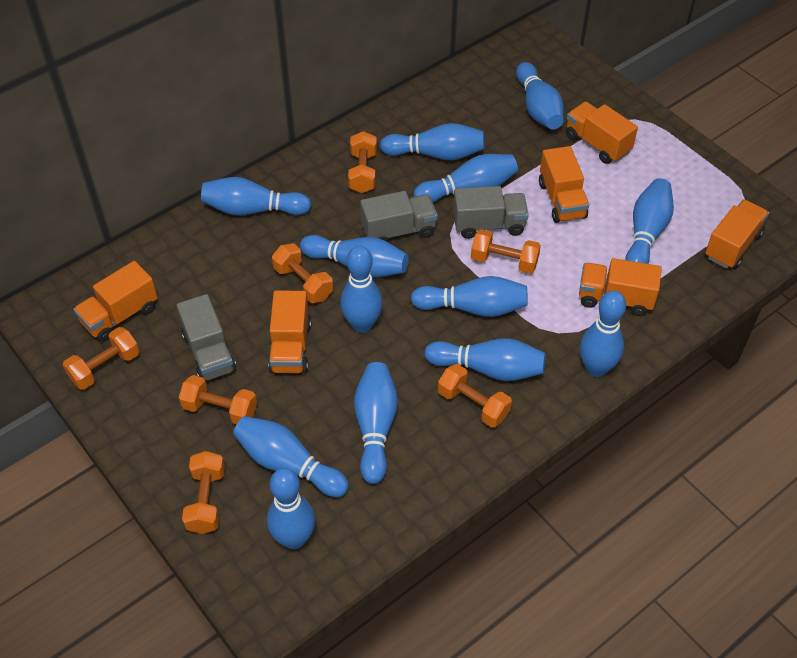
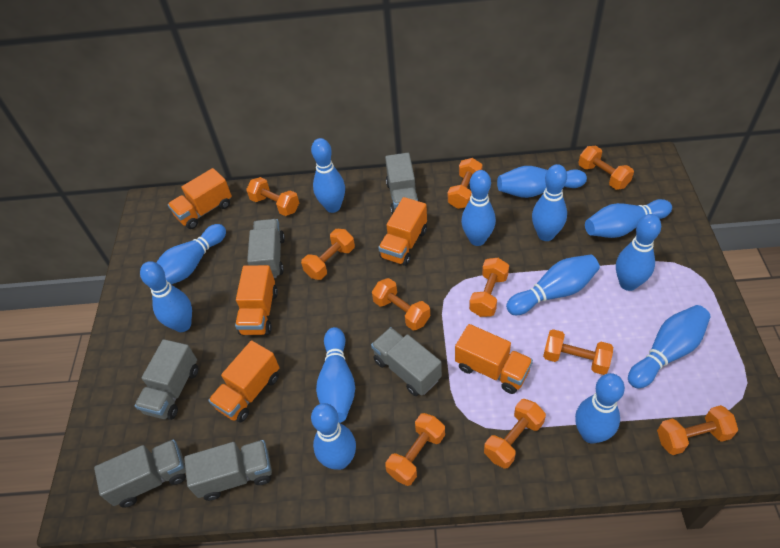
grey truck: [176,294,237,381] [360,191,438,242] [453,186,529,239] = 3 -> [94,439,186,508] [134,339,198,420] [184,440,272,501] [247,219,285,278] [371,327,442,396] [385,153,419,214] = 6
orange dumbbell: [63,327,140,390] [179,375,257,424] [182,451,225,534] [272,243,333,303] [348,131,377,193] [438,364,512,428] [471,229,541,274] = 7 -> [246,177,299,216] [301,229,355,280] [372,278,430,330] [385,413,445,486] [448,158,482,209] [469,258,509,317] [484,399,546,469] [543,329,613,375] [578,146,634,190] [657,405,738,455] = 10
orange truck: [73,261,158,342] [268,290,311,374] [539,146,589,223] [566,102,638,164] [579,258,662,316] [705,200,769,269] = 6 -> [168,168,232,229] [208,341,279,422] [235,265,278,335] [378,197,427,266] [455,324,533,394] = 5

